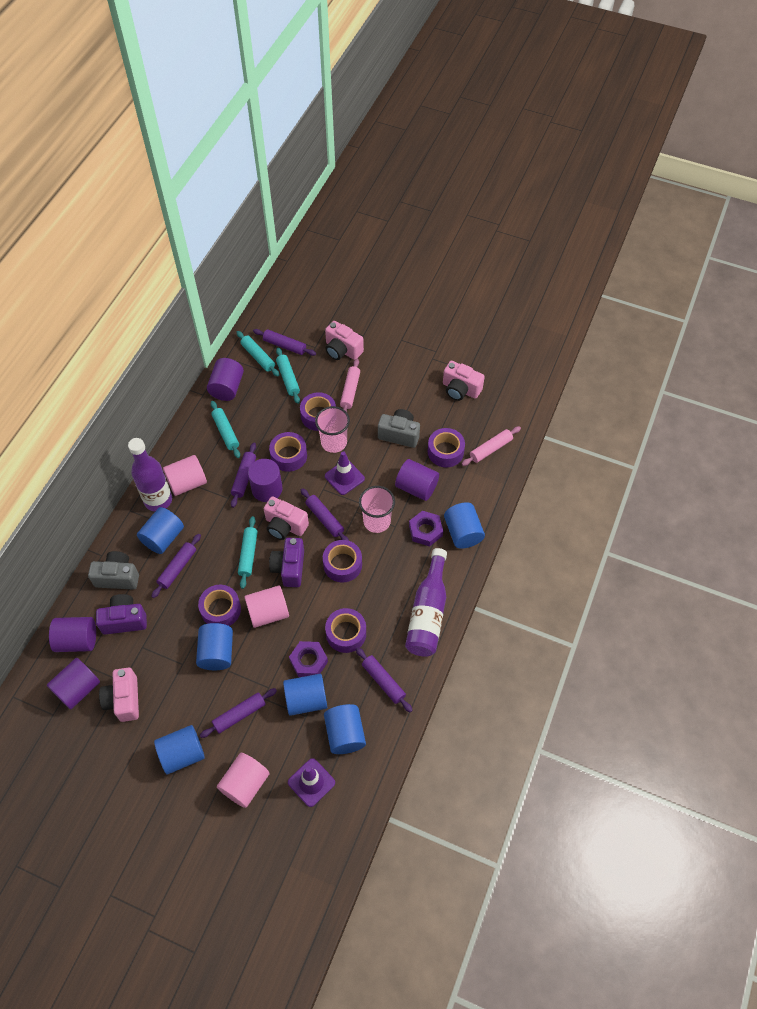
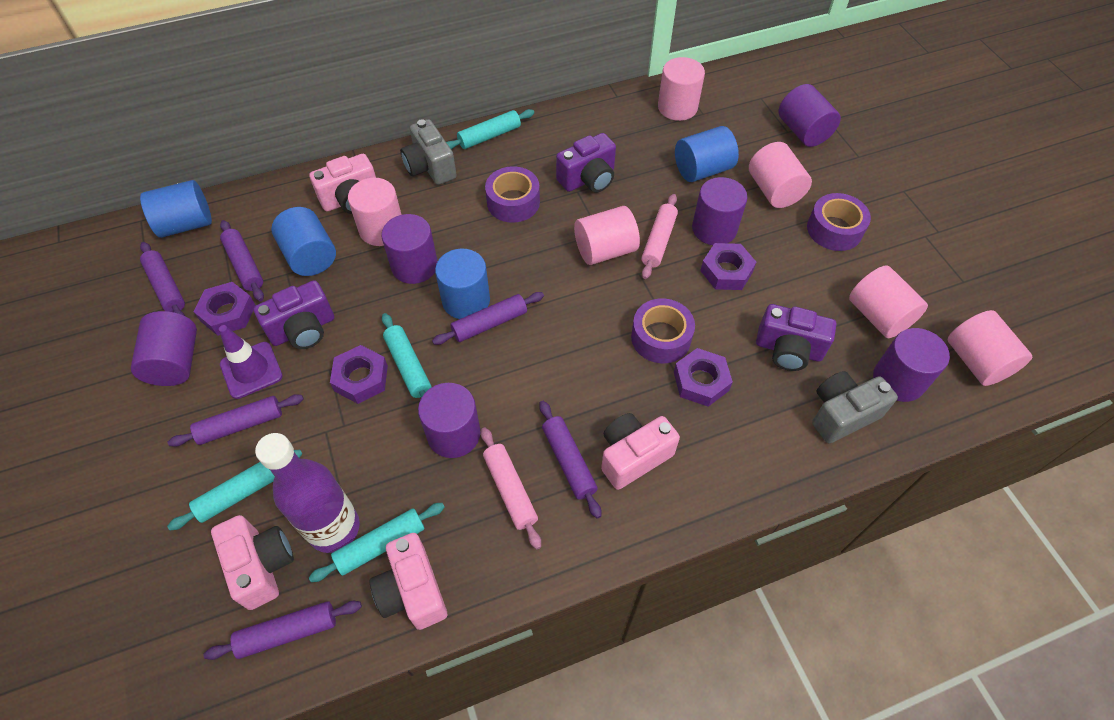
blue cylinder: [137,507,184,554] [154,725,205,774] [196,623,233,670] [283,674,327,716] [324,704,366,754] [444,503,485,549] = 6 -> [140,180,212,238] [271,207,336,276] [435,248,490,319] [675,126,739,182] = 4
pink cup: [315,406,350,453] [359,486,395,533] = 2 -> none = 0
pink cylinder: [163,455,207,496] [217,753,270,808] [244,585,289,628] = 3 -> [348,178,402,246] [574,206,640,265] [658,57,705,121] [749,142,812,208] [849,265,928,338] [948,310,1032,386] = 6
purple bottle: [128,438,172,512] [405,548,447,657] = 2 -> [255,433,360,553] = 1
purple camera: [96,594,147,635] [269,538,304,587] = 2 -> [253,280,334,349] [556,133,616,193] [756,304,836,371] = 3
purple cylinder: [47,658,100,709] [49,617,96,652] [207,358,244,401] [248,459,283,502] [395,459,439,501] = 5 -> [131,311,197,386] [381,214,438,284] [418,383,481,458] [692,177,748,245] [778,84,841,147] [873,328,950,402] = 6
purple nut: [289,641,328,677] [409,511,443,547] = 2 -> [194,282,256,336] [330,345,388,404] [674,348,733,407] [700,243,756,290] = 4
purple tape: [198,585,241,626] [269,432,307,472] [300,392,336,431] [323,540,362,582] [325,608,366,653] [428,428,465,467] = 6 -> [485,166,540,223] [631,298,695,363] [807,193,871,251] = 3
purple traffic cone: [288,758,335,807] [325,451,365,495] = 2 -> [219,325,283,399] = 1

